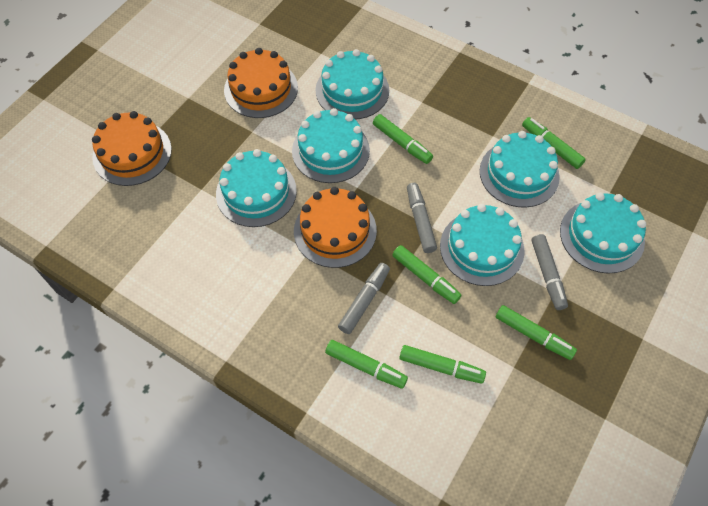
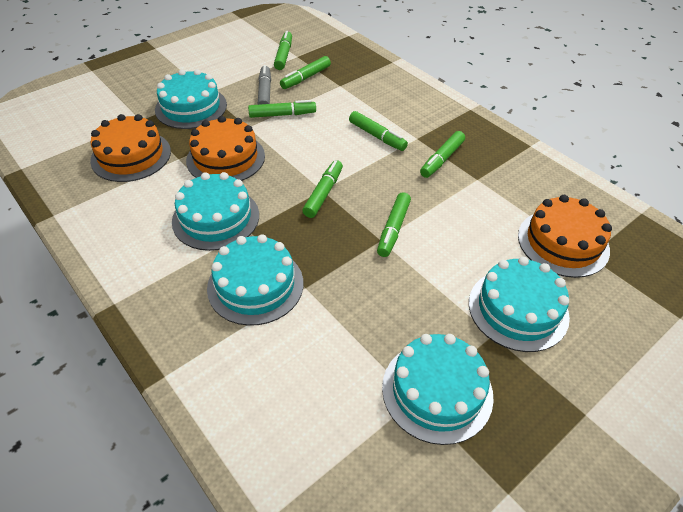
green marker: [325,340,408,389] [373,114,433,164] [392,245,462,304] [399,345,486,384] [496,305,577,360] [522,117,586,169] = 6 -> [248,100,316,118] [274,31,292,70] [280,56,331,89] [302,160,343,218] [349,111,408,151] [377,192,411,257] [420,131,465,178] = 7
grey marker: [338,263,390,334] [407,183,437,253] [532,234,568,310] = 3 -> [257,65,271,105] = 1
turquoise cake: [216,149,297,227] [292,108,370,183] [315,49,389,120] [440,204,524,286] [480,131,560,208] [560,193,646,274] = 6 -> [155,69,227,129] [172,172,259,251] [207,234,303,326] [382,334,494,445] [469,257,570,352] = 5

